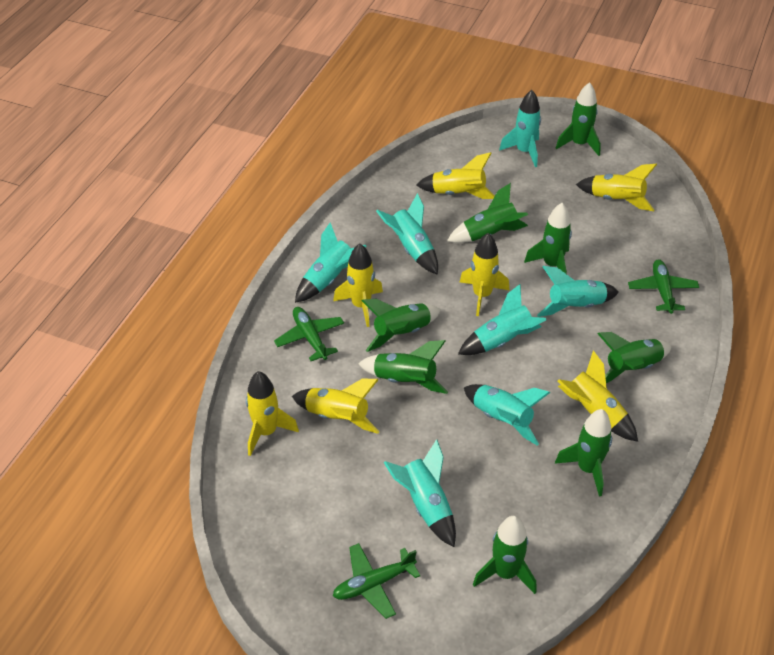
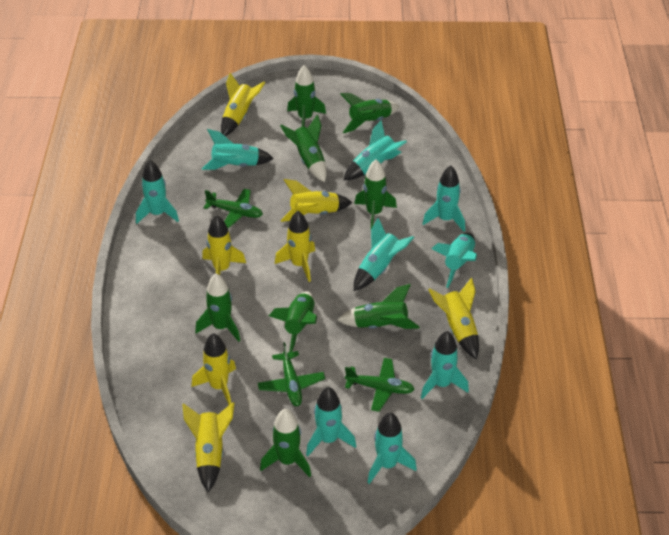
turquoise rocket: [295,223,367,303] [376,193,438,275] [384,439,456,547] [458,284,547,355] [464,384,550,446] [499,90,541,167] [537,266,619,317] = 7 -> [136,160,179,224] [202,129,274,170] [306,387,356,456] [343,120,407,180] [354,218,414,291] [367,412,417,484] [421,331,469,399] [423,165,465,232] [431,233,477,288] = 9

